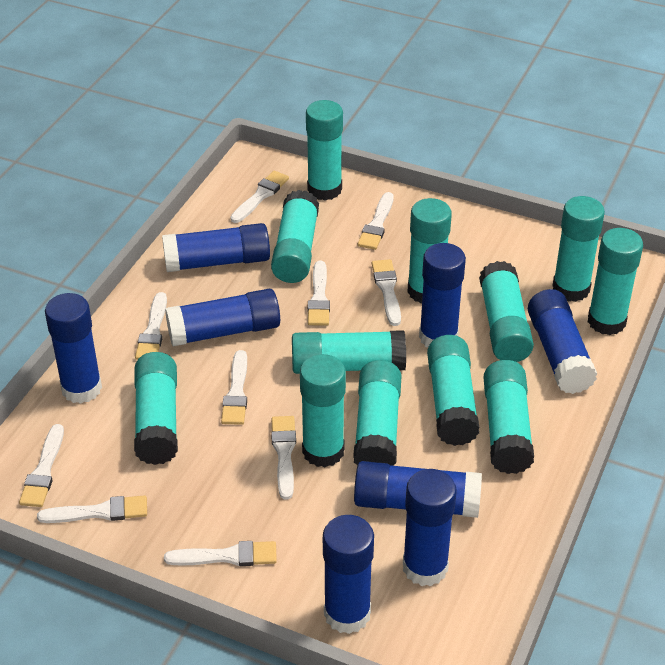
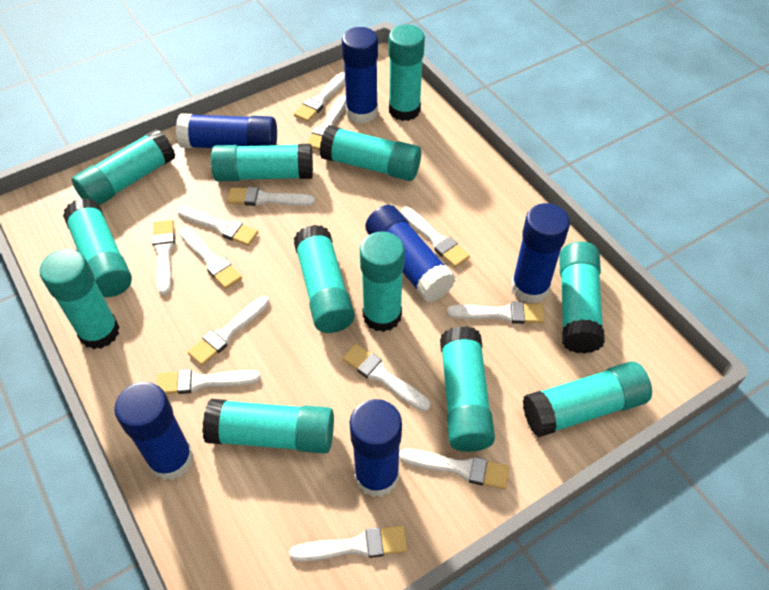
blue glue stick: [45,293,102,404] [162,223,270,272] [165,288,280,347] [323,515,374,634] [354,461,482,518] [403,469,457,586] [419,243,466,347] [528,289,597,394] = 8 -> [114,382,194,480] [176,113,277,148] [342,27,378,124] [350,399,402,497] [365,205,456,302] [511,203,570,303] = 6
white brush: [19,424,64,507] [37,495,147,523] [135,292,167,360] [164,541,277,566] [221,350,247,425] [231,171,289,223] [271,416,296,500] [308,261,330,326] [358,192,394,250] [372,259,401,326] = 10 -> [152,220,175,295] [157,369,261,394] [177,206,258,246] [180,227,242,289] [188,296,270,366] [227,187,315,206] [289,526,407,562] [294,73,345,122] [306,95,346,150] [342,344,430,411] [399,448,509,489] [401,207,470,267] [447,302,545,324] = 13

